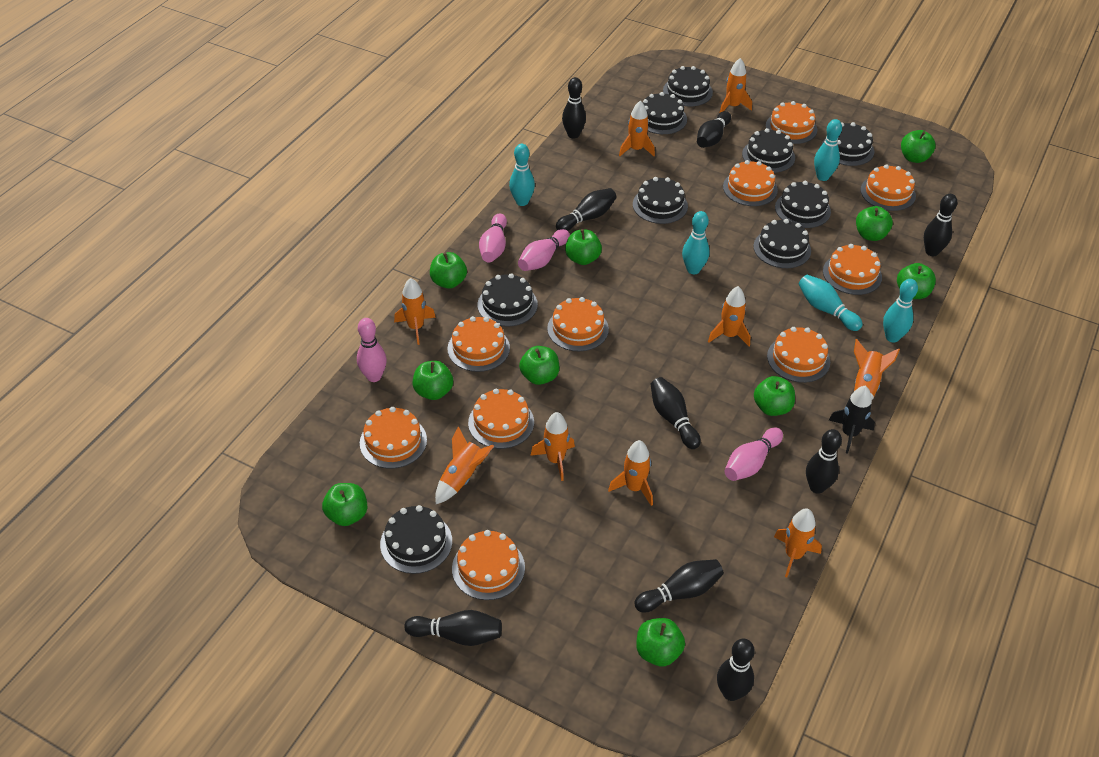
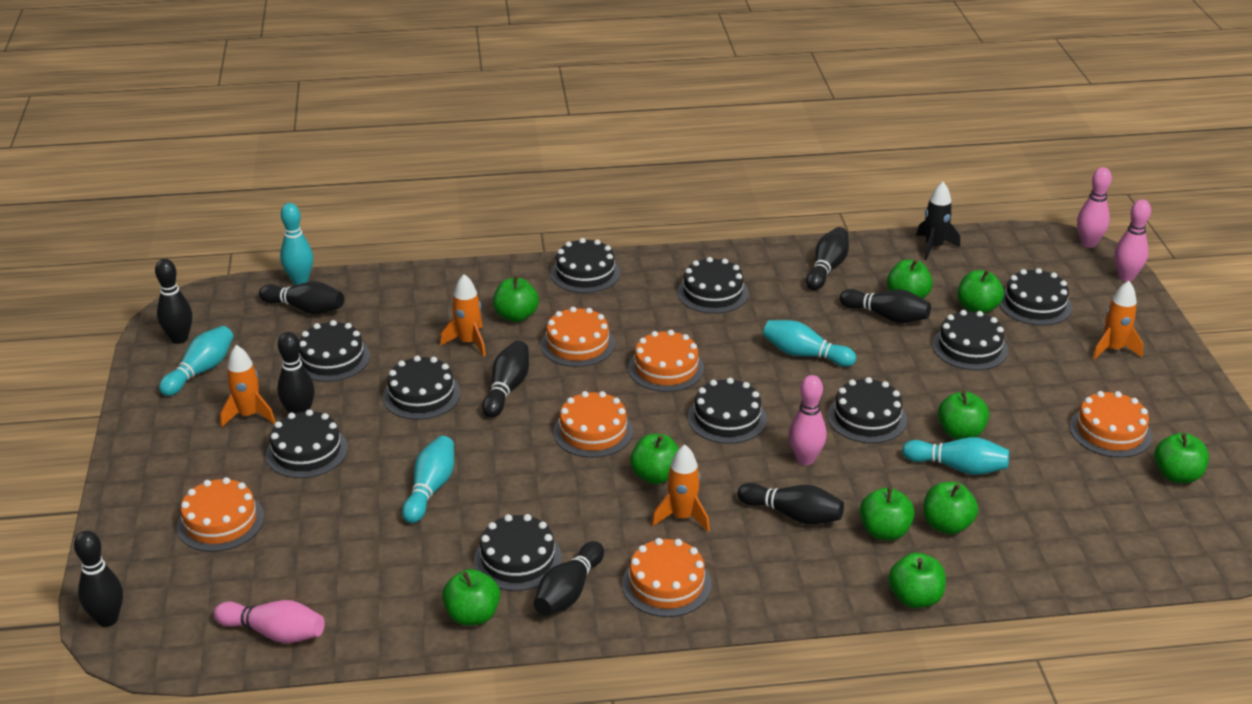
black cake: [380,505,452,574] [478,273,538,327] [633,177,688,224] [642,92,687,134] [663,66,713,106] [742,128,795,173] [753,219,811,268] [775,181,831,228] [822,122,874,166] = 9 -> [266,409,348,478] [299,320,370,382] [383,356,461,420] [474,514,562,591] [551,238,620,293] [678,257,749,314] [688,378,767,444] [828,377,907,443] [932,310,1008,370] [999,268,1072,326] = 10
orange cake: [360,407,427,469] [448,316,510,372] [452,530,525,600] [468,389,534,449] [547,297,609,351] [723,160,778,206] [766,101,817,144] [767,327,830,383] [823,244,882,295] [860,164,916,211] = 10 -> [177,477,264,552] [541,307,615,367] [553,391,633,458] [622,538,712,617] [628,330,704,392] [1070,391,1152,458] = 6
orange rocket: [394,278,436,345] [435,426,494,504] [530,412,575,481] [608,440,653,506] [619,101,655,156] [708,286,750,346] [720,58,752,113] [774,508,822,577] [854,339,900,399] = 9 -> [220,345,275,427] [440,274,486,356] [652,444,710,532] [1092,281,1143,360] = 4

